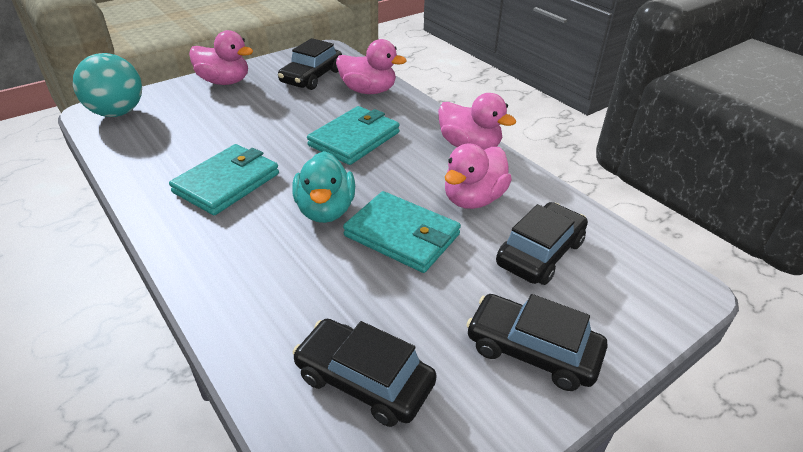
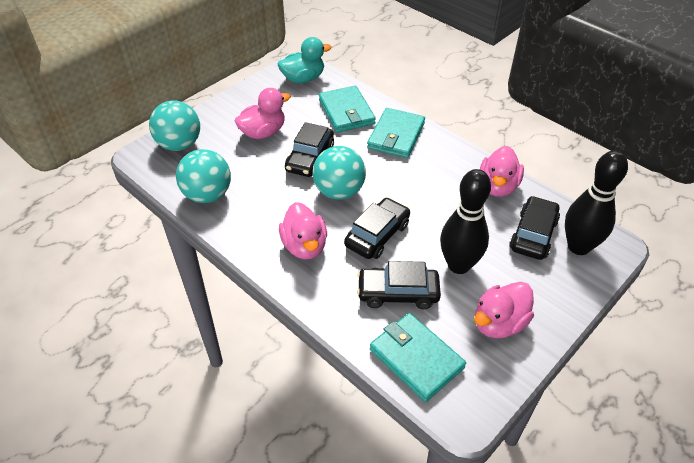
black bowling pin: none = 0 -> [440,169,491,274] [565,151,628,255] = 2
turquoise ball: [73,53,142,117] = 1 -> [149,100,200,151] [176,149,231,203] [312,146,366,200] = 3

